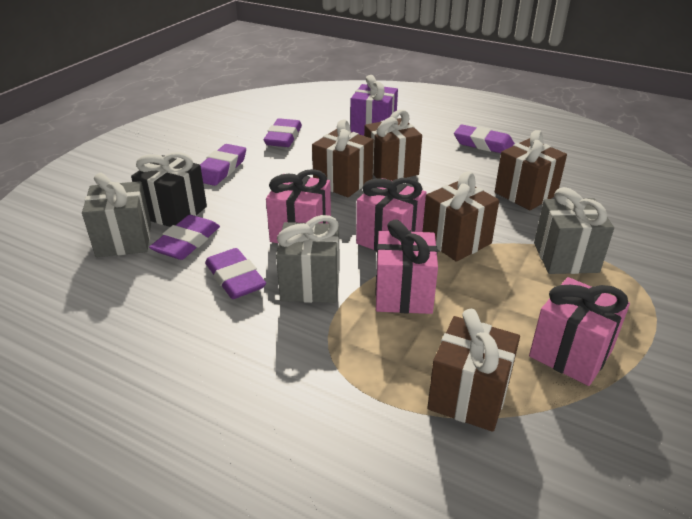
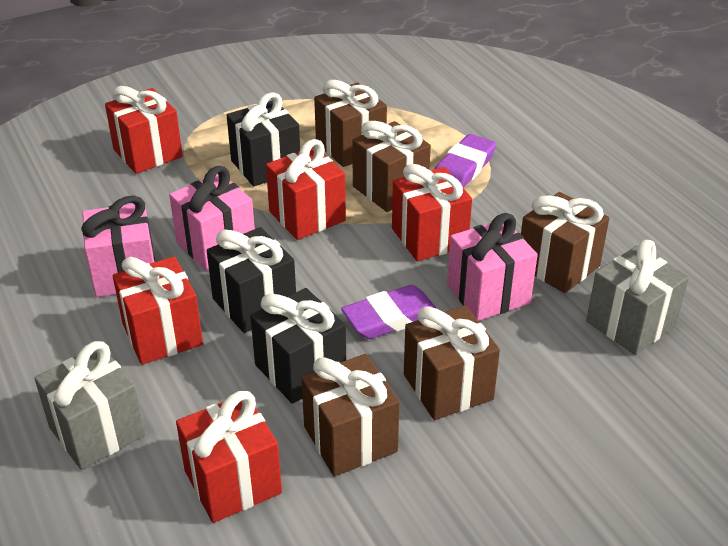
black gift: [131,152,207,227] = 1 -> [207,227,296,333] [227,92,300,186] [250,288,346,404] = 3
grey gift: [82,173,151,257] [276,215,340,303] [534,187,614,274] = 3 -> [34,341,145,470] [586,240,689,355] = 2
pink gift: [266,169,331,243] [356,178,427,251] [375,220,438,314] [529,277,630,386] = 4 -> [81,196,155,297] [169,166,255,271] [447,213,538,321] = 3
purple eraser: [149,215,220,260] [200,144,246,186] [205,248,266,299] [264,118,302,147] [454,125,515,153] = 5 -> [341,285,437,339] [435,134,496,188] = 2
purple gift: [350,75,398,136] = 1 -> none = 0
red gift: none = 0 -> [105,86,183,174] [113,257,203,365] [176,391,282,523] [266,139,346,240] [392,164,472,261] = 5

